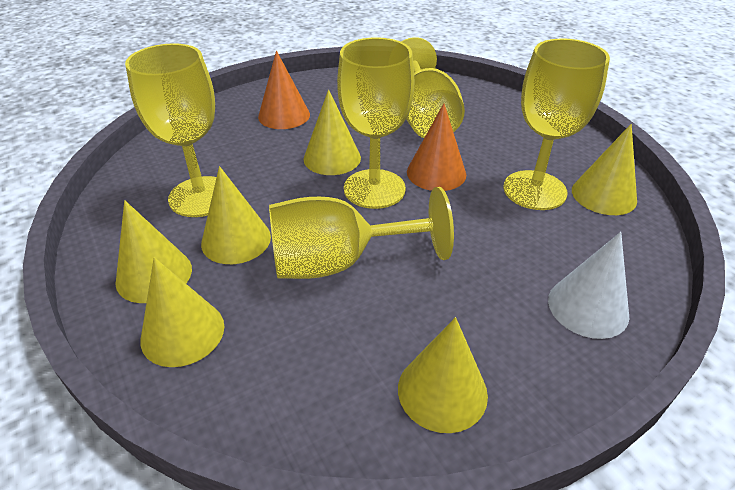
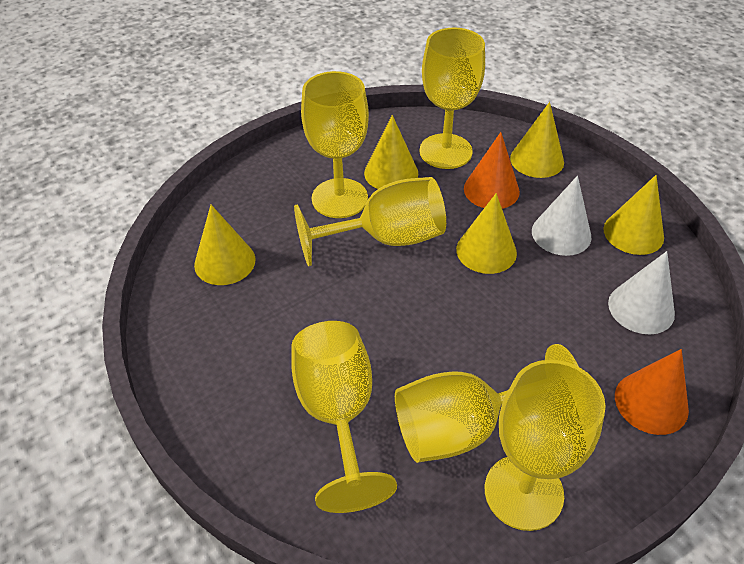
white cone: [548,232,629,339] = 1 -> [532,176,591,256] [608,251,675,334] = 2
yellow cone: [115,200,192,303] [141,257,224,367] [201,166,271,264] [303,89,361,175] [398,317,488,433] [572,124,637,215] = 6 -> [194,205,256,285] [364,115,418,189] [456,193,517,274] [510,102,564,178] [603,175,664,255] = 5
yellow goblet: [125,43,217,217] [269,187,454,279] [337,37,415,209] [401,37,465,138] [503,38,610,210] = 5 -> [291,321,397,513] [294,177,446,266] [301,71,369,218] [395,344,579,463] [419,28,485,169] [485,360,606,531] = 6

